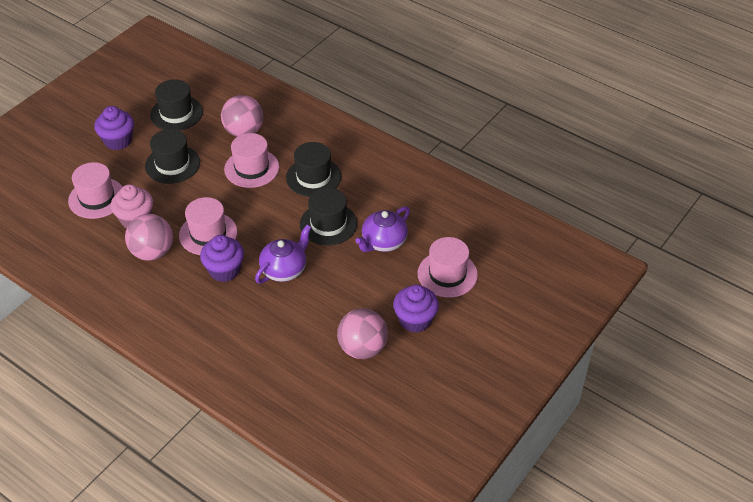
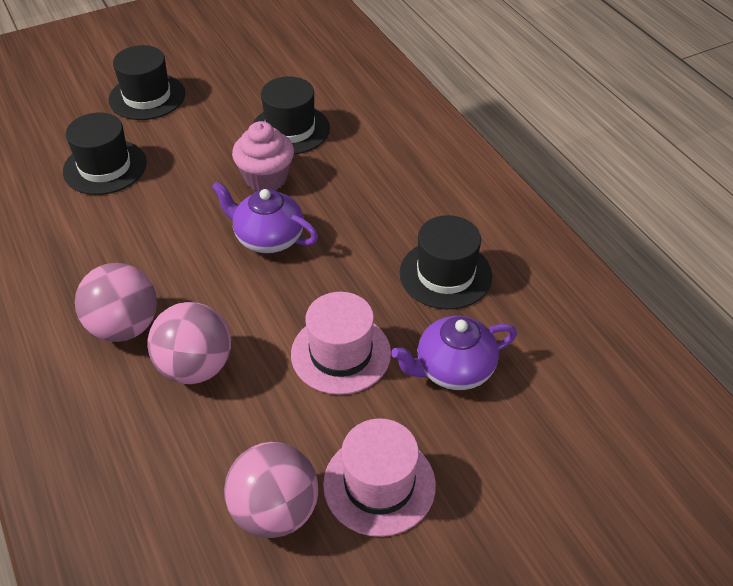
pink hat: [68,162,123,219] [179,197,237,255] [224,133,279,188] [418,237,478,298] = 4 -> [291,292,391,395] [323,418,436,537] = 2
purple cupcake: [94,106,134,150] [200,235,244,282] [393,284,439,333] = 3 -> none = 0

